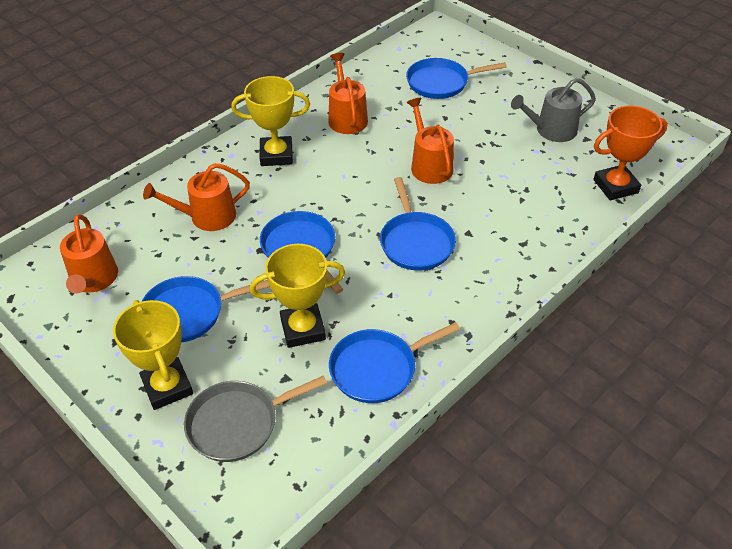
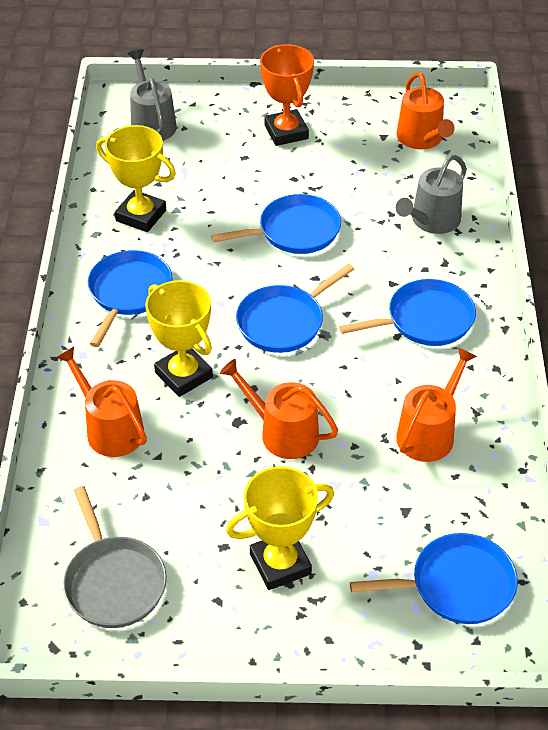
grey watering can: [511,78,596,142] = 1 -> [128,49,177,141] [396,155,467,234] = 2

